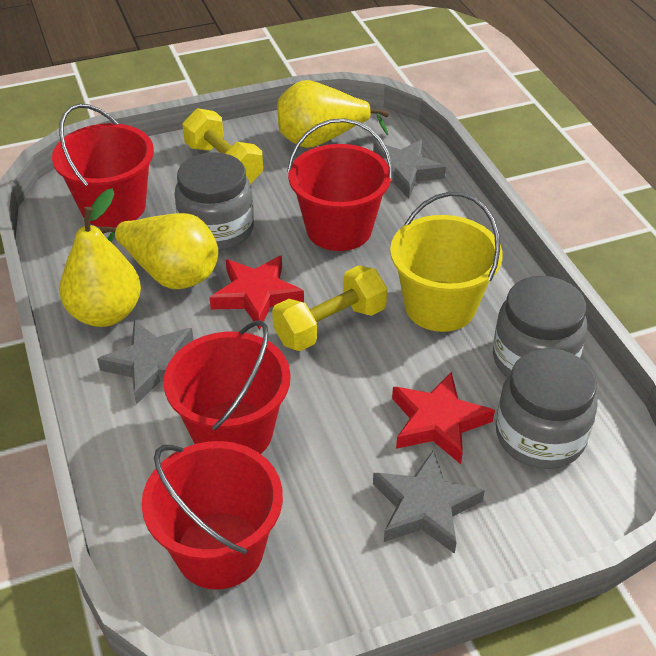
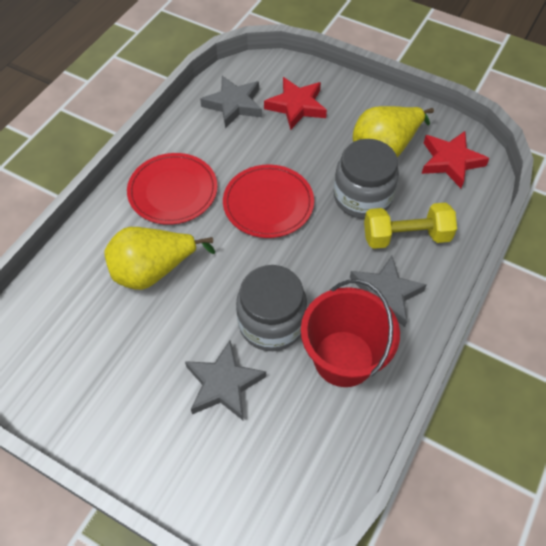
grey jar: [175,152,254,251] [493,276,587,377] [496,348,598,469] = 3 -> [236,265,307,351] [334,139,399,219] = 2
red bucket: [52,104,154,228] [142,441,283,589] [163,321,291,454] [287,118,393,251] = 4 -> [301,280,400,387] = 1
red plate: none = 0 -> [127,153,217,225] [223,165,314,238] = 2
yellow bucket: [390,192,503,332] = 1 -> none = 0
yellow dumbbell: [182,108,263,184] [272,265,387,351] = 2 -> [364,203,457,249] = 1
yellow pear: [59,189,141,327] [100,213,218,289] [277,80,389,148] = 3 -> [105,227,215,290] [353,106,434,157] = 2

